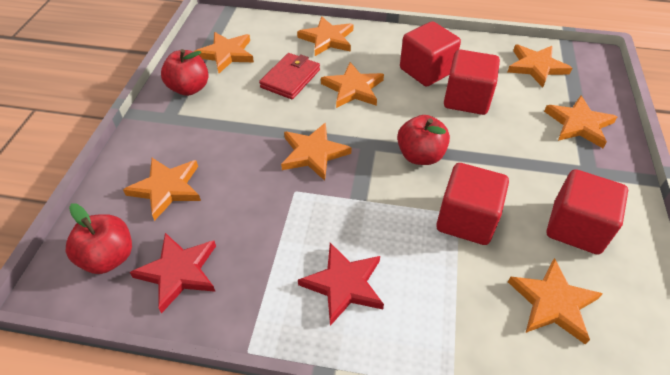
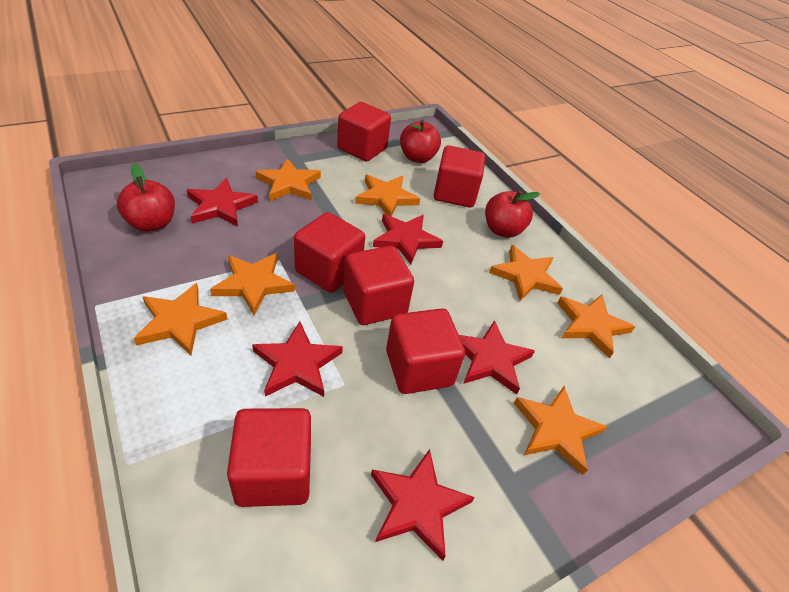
orange star: [123,158,201,221] [194,32,254,73] [281,123,352,181] [297,16,353,56] [321,62,384,108] [508,45,572,87] [508,258,603,345] [544,96,617,148] = 8 -> [134,283,228,355] [210,253,295,315] [255,158,321,201] [355,175,420,217] [489,245,563,301] [514,386,607,475] [557,295,635,359] = 7
red cube: [400,21,461,86] [436,163,509,245] [444,49,500,115] [547,169,628,255] = 4 -> [227,408,311,507] [294,212,365,293] [337,102,391,162] [343,246,414,325] [386,308,465,394] [434,145,485,207] = 6
red star: [130,233,216,314] [298,243,384,326] = 2 -> [187,178,258,227] [252,321,343,397] [371,449,475,561] [373,214,443,264] [459,320,535,395] = 5
red wallet: [259,53,320,99] = 1 -> none = 0

